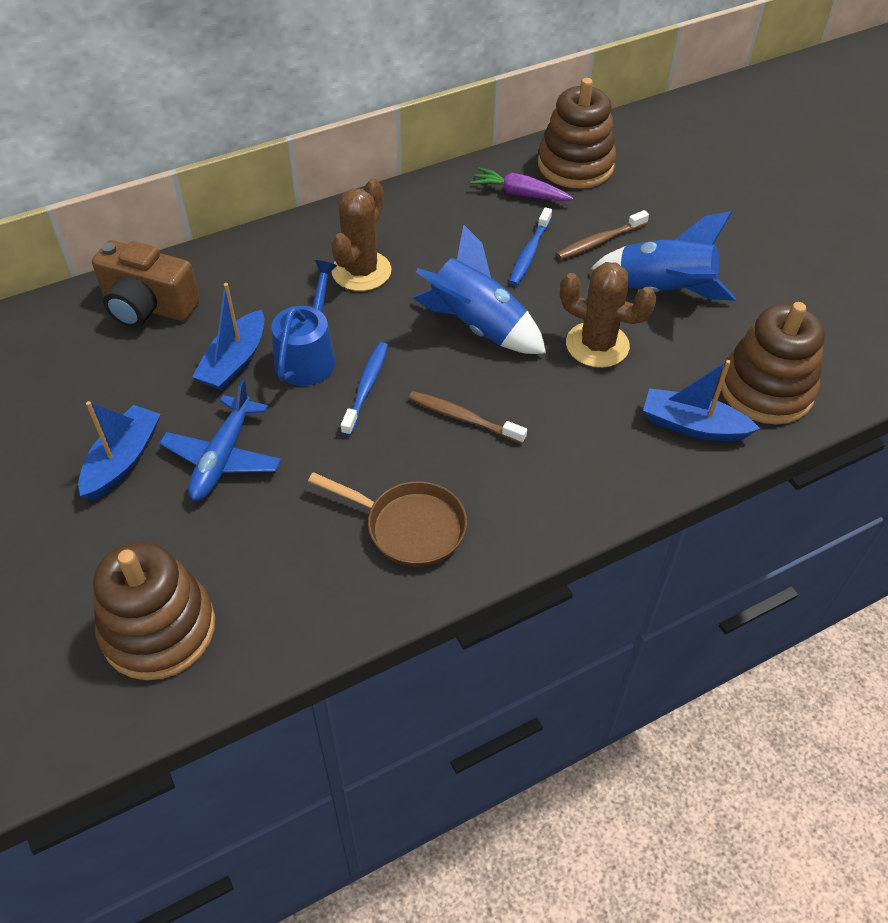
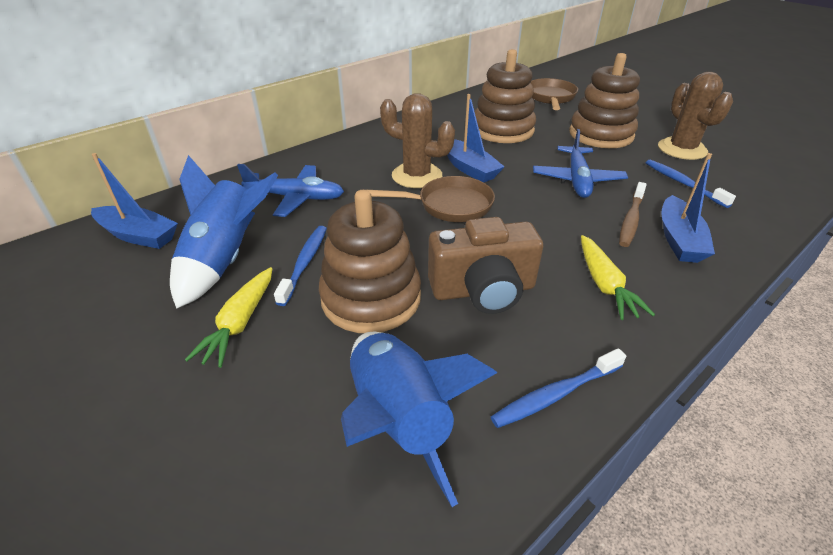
blue plane: [159,380,281,501] = 1 -> [237,164,344,217] [533,129,628,198] = 2
blue toothbrush: [341,342,388,436] [509,207,552,286] = 2 -> [274,226,327,306] [491,348,626,428] [646,160,736,208] = 3
blue watering can: [271,260,337,386] = 1 -> none = 0
brown pan: [308,472,467,567] = 1 -> [368,176,495,222] [530,78,578,110] = 2
brown toothbrush: [408,391,527,444] [556,210,649,260] = 2 -> [619,182,647,247] = 1
purple carrot: [470,167,573,201] = 1 -> none = 0
yellow carrot: none = 0 -> [185,267,272,368] [581,235,655,320] = 2

